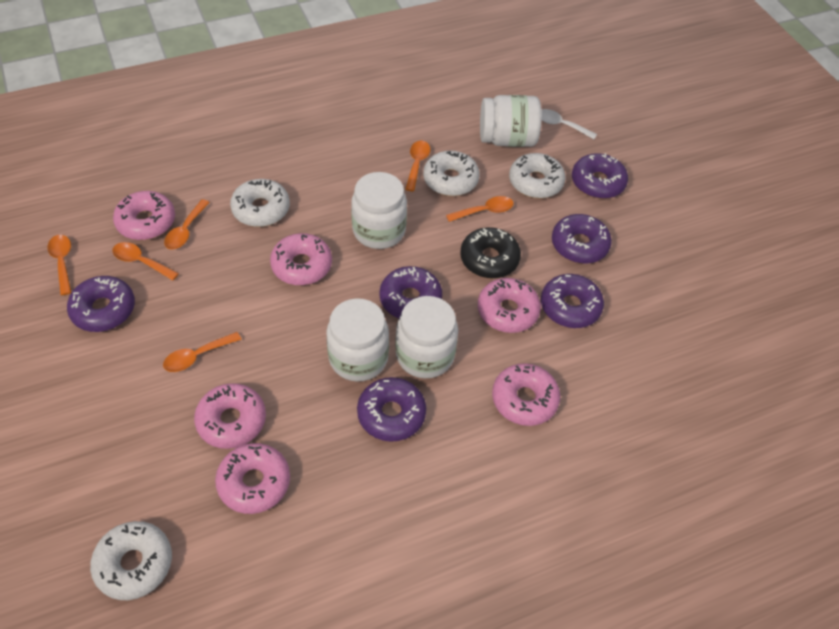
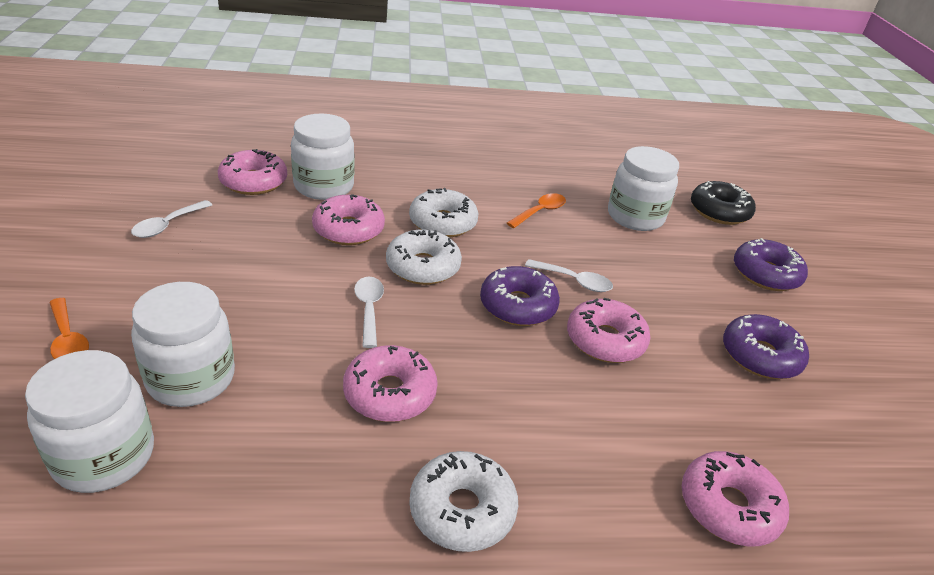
orange spoon: [47,235,72,295] [112,242,179,280] [163,332,242,372] [164,199,210,250] [405,141,430,191] [446,196,514,222] = 6 -> [49,298,89,359] [507,193,566,228] = 2
pink donut: [113,191,175,240] [194,383,266,449] [215,443,290,514] [270,233,332,285] [478,278,541,333] [492,363,560,426] = 6 -> [218,149,287,195] [312,194,385,245] [343,345,438,422] [567,298,651,363] [682,451,789,547] = 5
purple donut: [67,276,135,332] [357,377,426,442] [379,266,442,318] [541,274,604,328] [552,214,612,264] [572,153,628,199] = 6 -> [480,266,560,326] [723,314,809,379] [734,238,808,291] = 3
white donut: [90,521,172,600] [230,179,290,227] [423,151,480,196] [509,153,566,198] = 4 -> [386,230,462,285] [409,188,478,238] [409,451,518,552] = 3
white spoon: [541,109,597,139] = 1 -> [131,200,212,238] [354,277,384,348] [525,259,613,292] = 3

